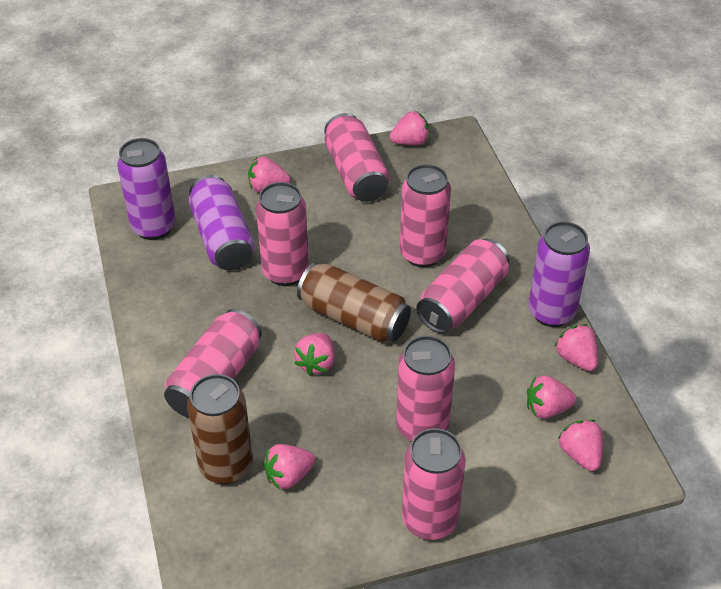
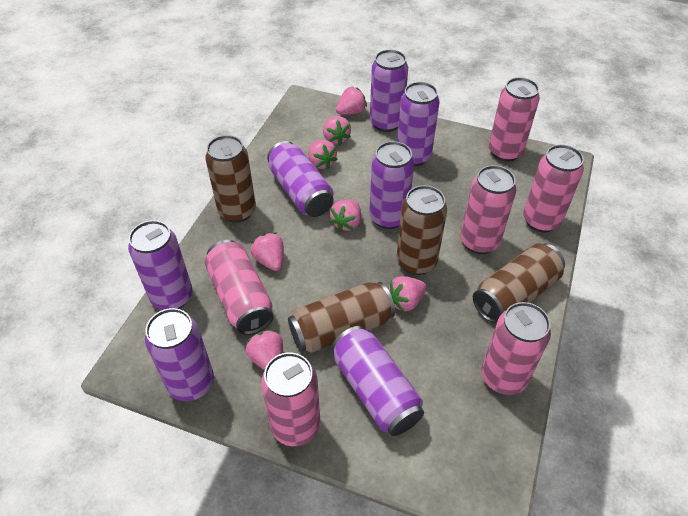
brown can: [187,374,253,484] [297,262,411,343] = 2 -> [205,135,256,223] [288,282,395,353] [397,185,447,275] [473,243,565,323] = 4
pink can: [164,309,262,418] [256,182,309,286] [324,113,390,202] [396,336,455,442] [400,164,451,267] [402,428,466,540] [416,238,509,334] = 7 -> [205,240,274,335] [261,352,320,446] [461,165,516,254] [481,302,551,395] [489,77,540,162] [523,145,584,233] = 6
purple can: [117,138,175,240] [189,175,255,271] [528,222,590,327] = 3 -> [128,220,192,310] [145,308,214,401] [267,141,333,217] [331,326,424,436] [369,141,414,229] [370,50,408,132] [397,82,440,166] = 7

